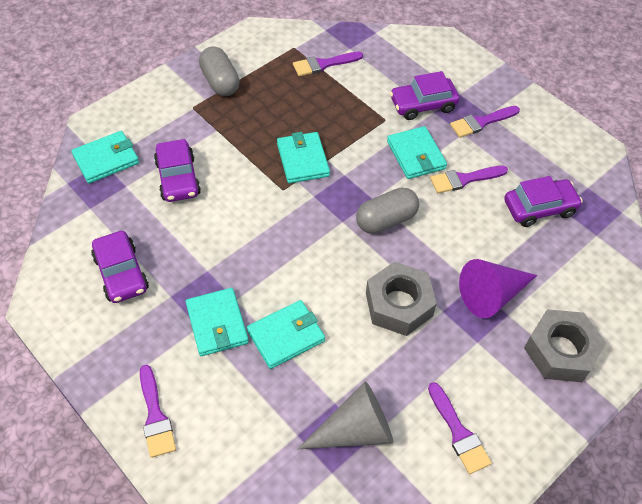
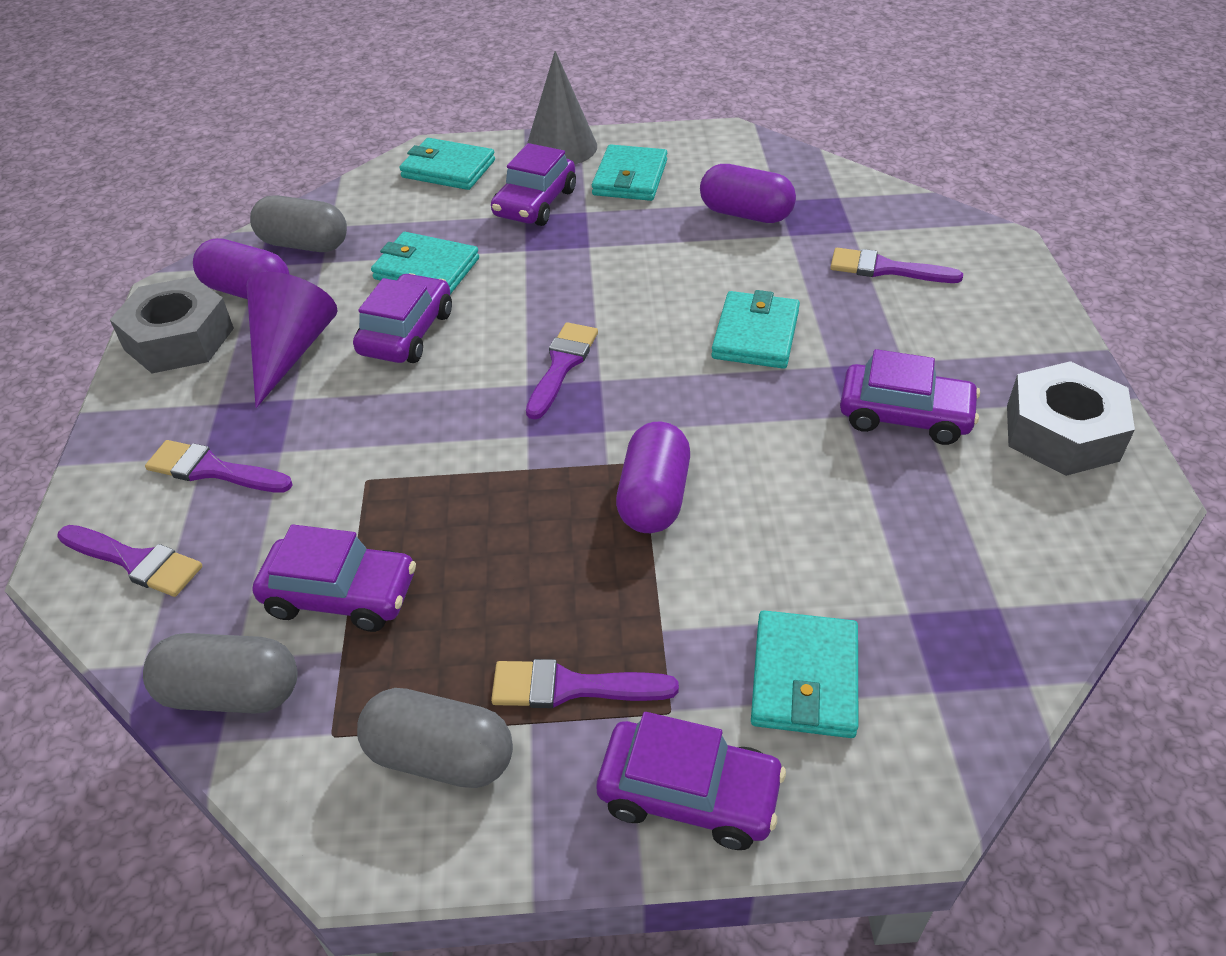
grey capsule: [199,47,240,96] [356,188,419,234] = 2 -> [143,633,298,714] [250,195,347,252] [357,688,513,788] = 3
purple capsule: none = 0 -> [193,238,290,299] [616,422,690,533] [700,164,796,223] = 3
purple car: [91,231,149,303] [154,139,201,202] [390,71,460,120] [504,176,583,227] = 4 -> [253,524,416,632] [353,273,452,363] [491,143,576,226] [597,712,786,850] [840,349,980,445] = 5

